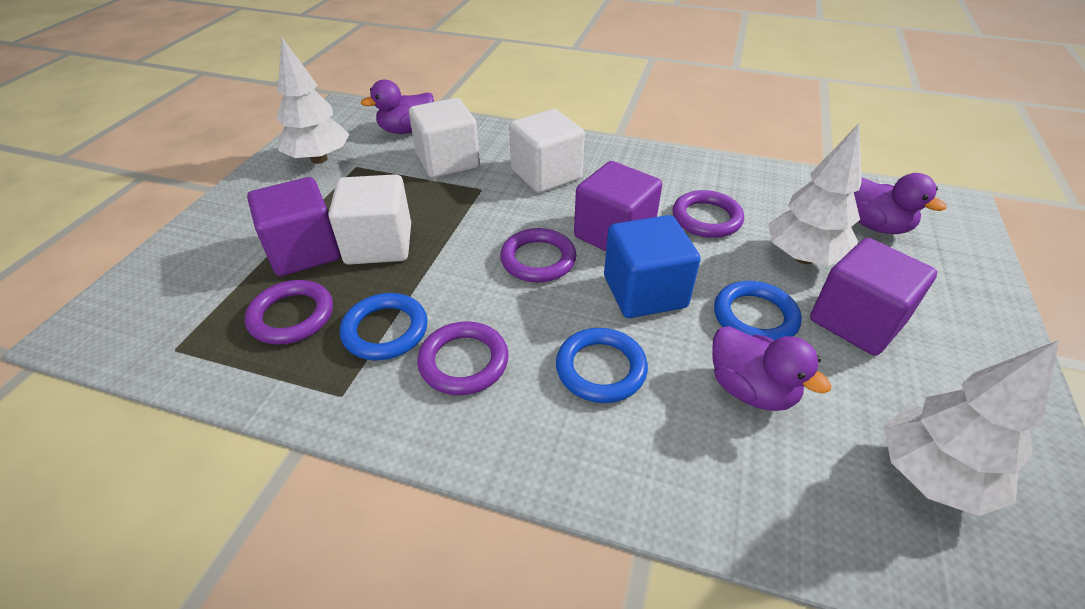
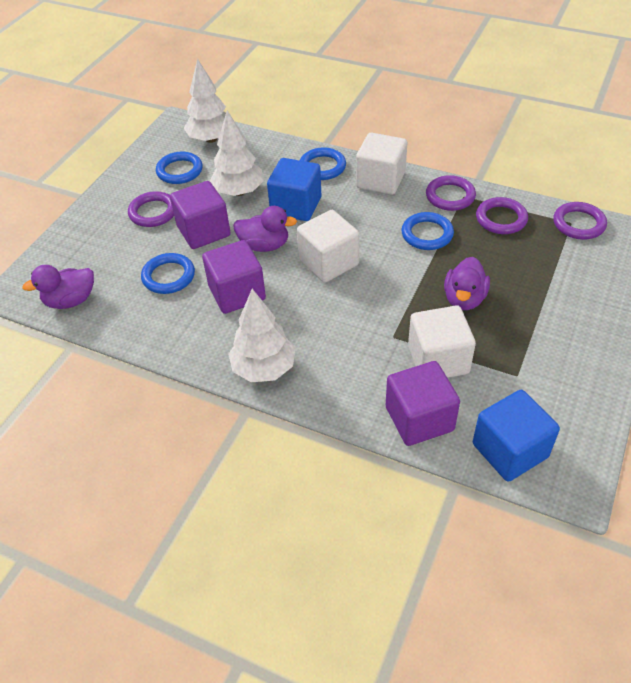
blue cube: [604,215,701,318] = 1 -> [267,158,321,221] [473,390,560,482] = 2
blue ring: [340,293,428,360] [556,328,648,403] [714,281,802,340] = 3 -> [141,253,195,294] [156,151,203,184] [300,147,346,180] [401,212,454,250] = 4

